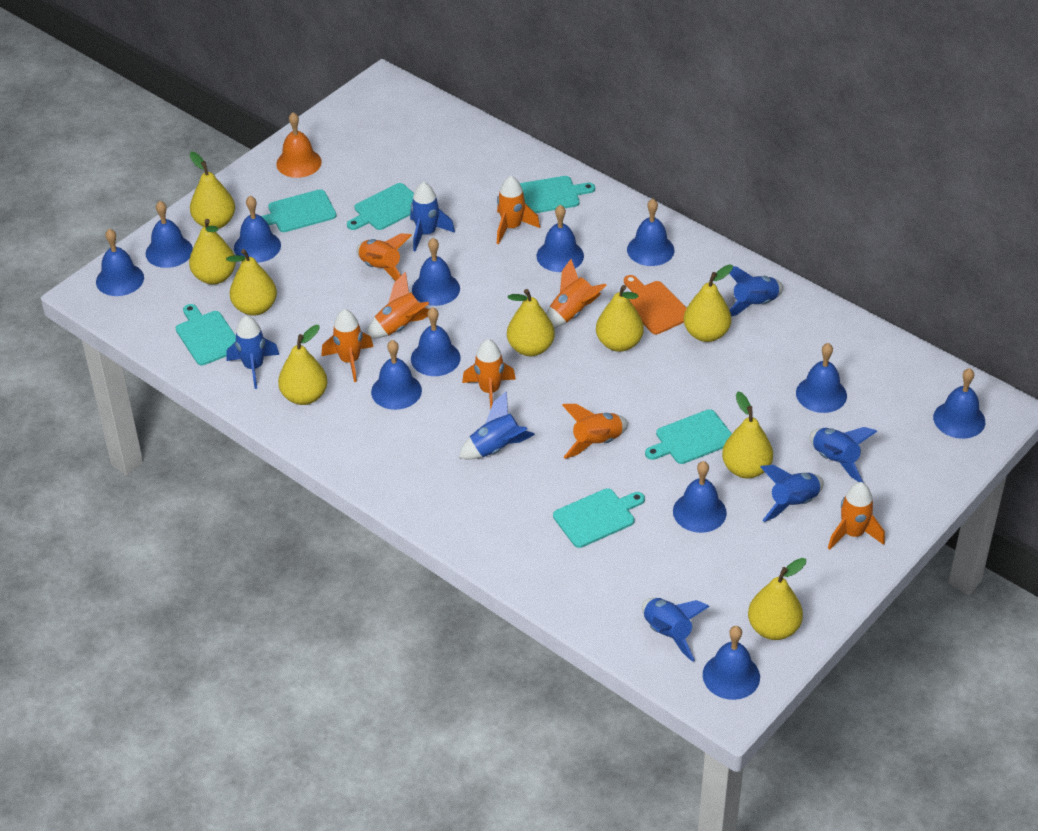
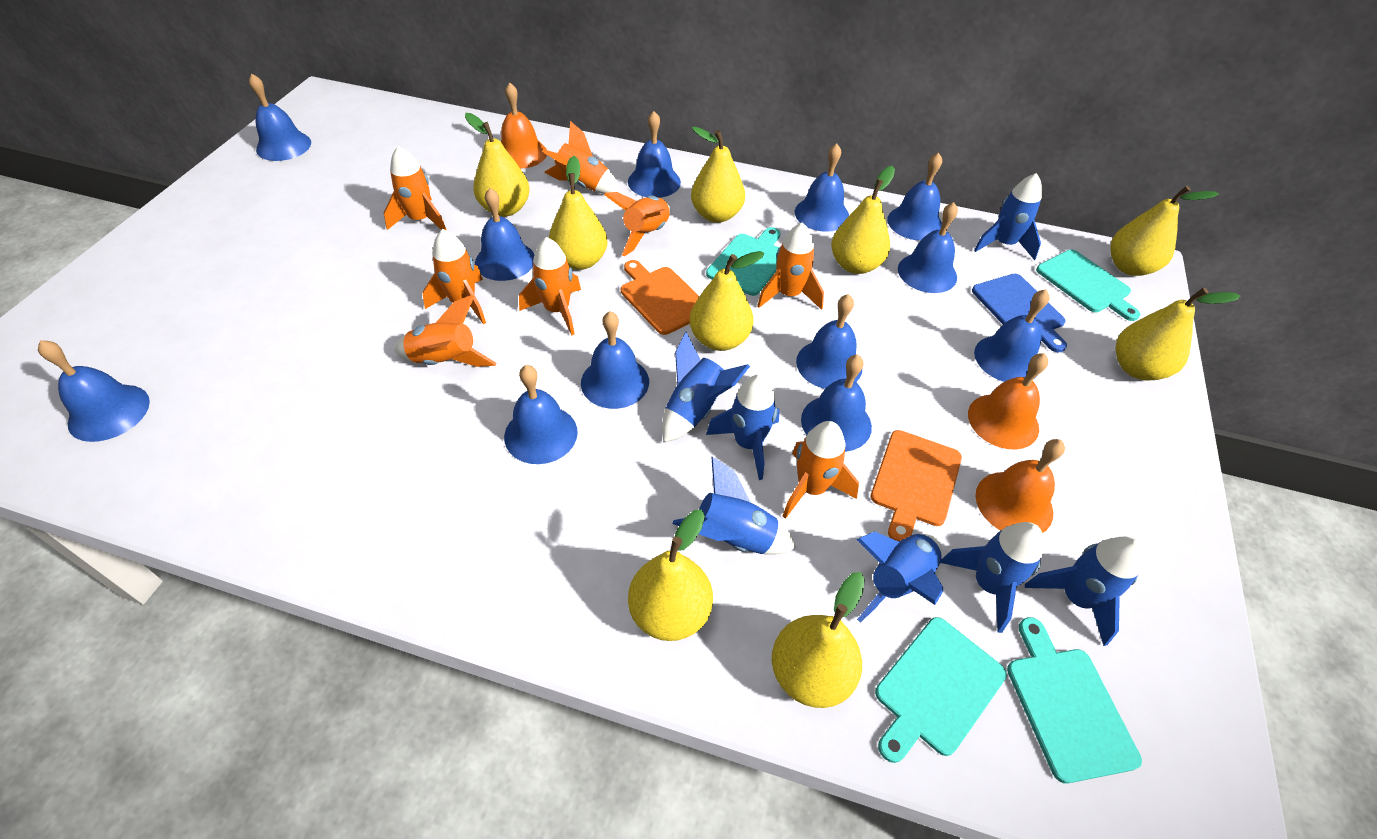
blue cutting board: none = 0 -> [972,274,1067,353] = 1
orange bell: [276,112,322,178] = 1 -> [501,83,547,169] [968,353,1048,449] [975,439,1065,533] = 3
orange cutting board: [624,275,686,334] = 1 -> [621,260,700,335] [871,430,962,542] = 2
turquoise cutting board: [176,304,236,365] [261,189,336,232] [347,183,414,230] [520,176,595,213] [553,488,645,548] [645,409,732,464] = 6 -> [706,227,781,296] [875,617,1007,763] [1007,617,1142,784] [1036,250,1140,321] = 4

